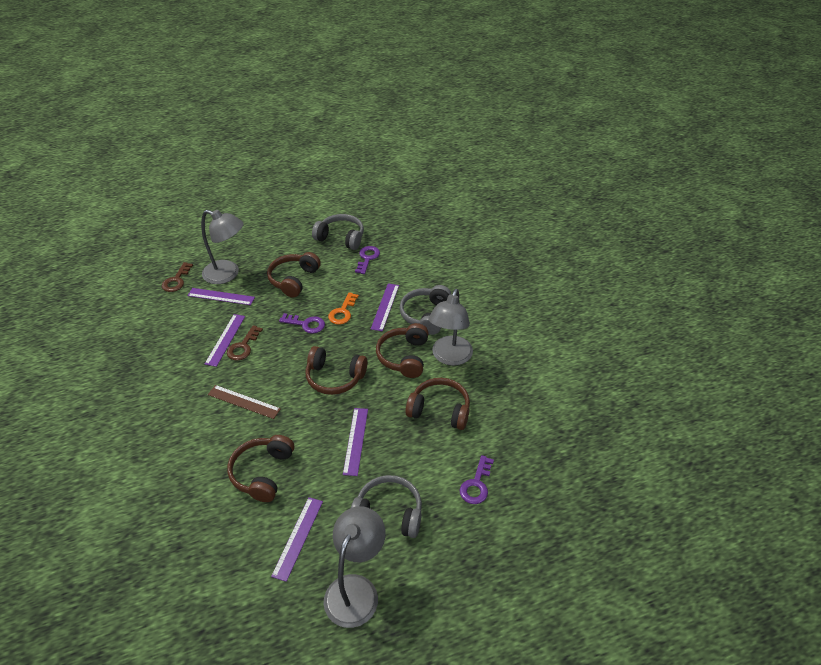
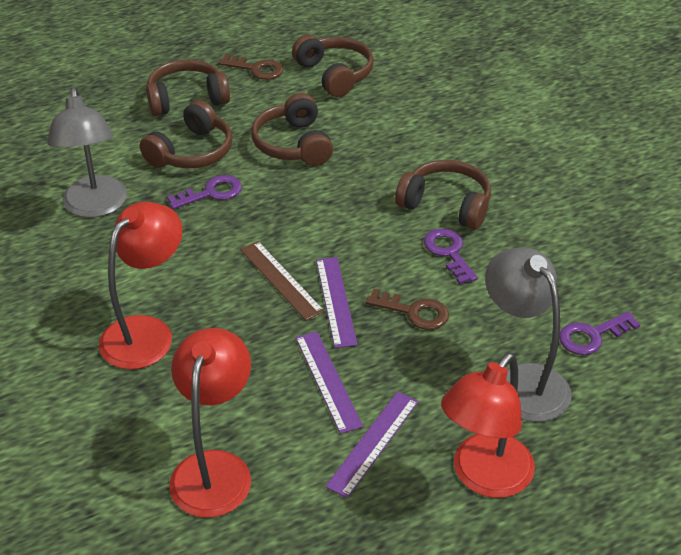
grey headphones: [312,214,364,250] [351,475,422,538] [399,285,451,335] = 3 -> none = 0
grey lamp: [201,210,244,284] [324,506,386,628] [429,289,473,366] = 3 -> [47,87,127,218] [485,247,571,422] = 2
orange key: [328,292,359,325] = 1 -> none = 0
purple ruler: [187,288,255,305] [205,314,245,367] [271,497,323,582] [343,408,368,476] [371,283,399,331] = 5 -> [296,331,363,434] [316,257,358,348] [325,391,418,498] = 3
red lamp: none = 0 -> [99,202,182,369] [169,328,251,518] [441,353,535,498] = 3

